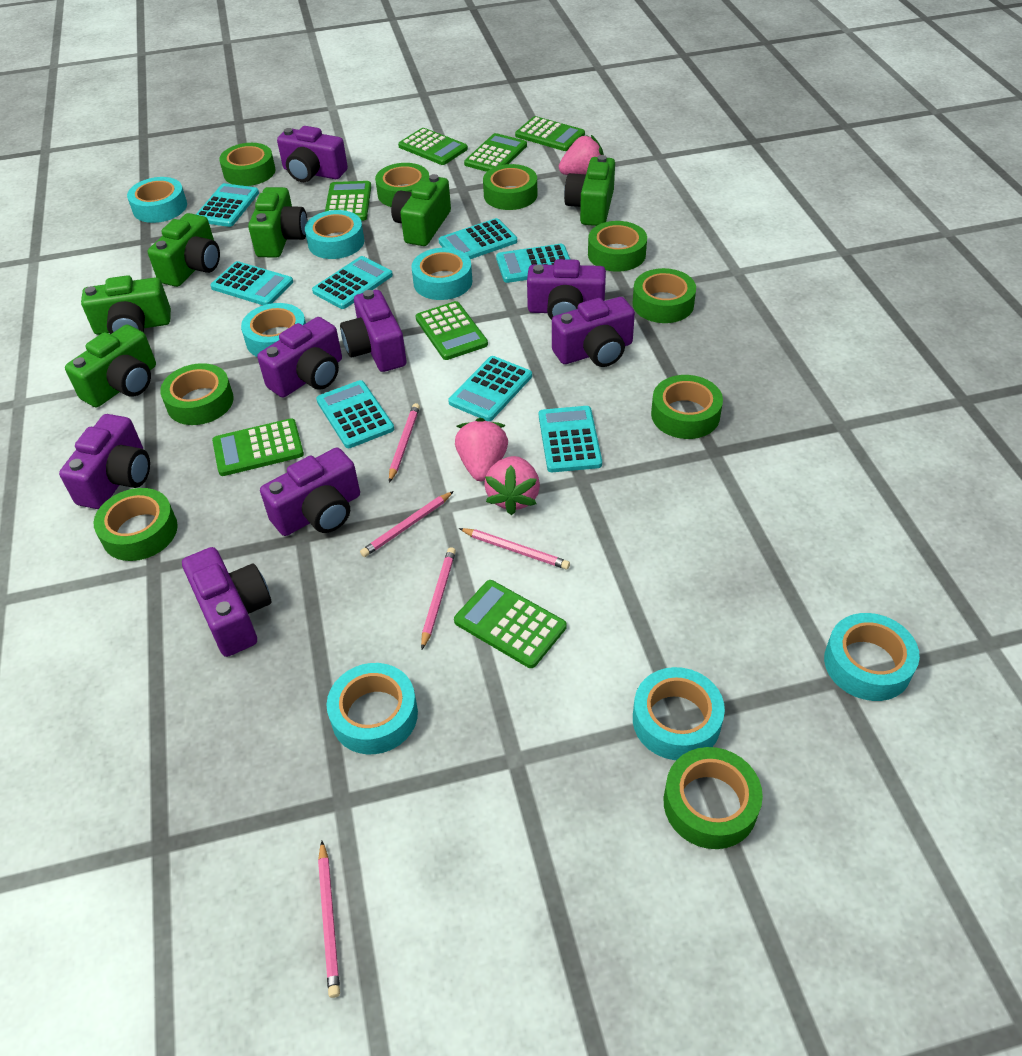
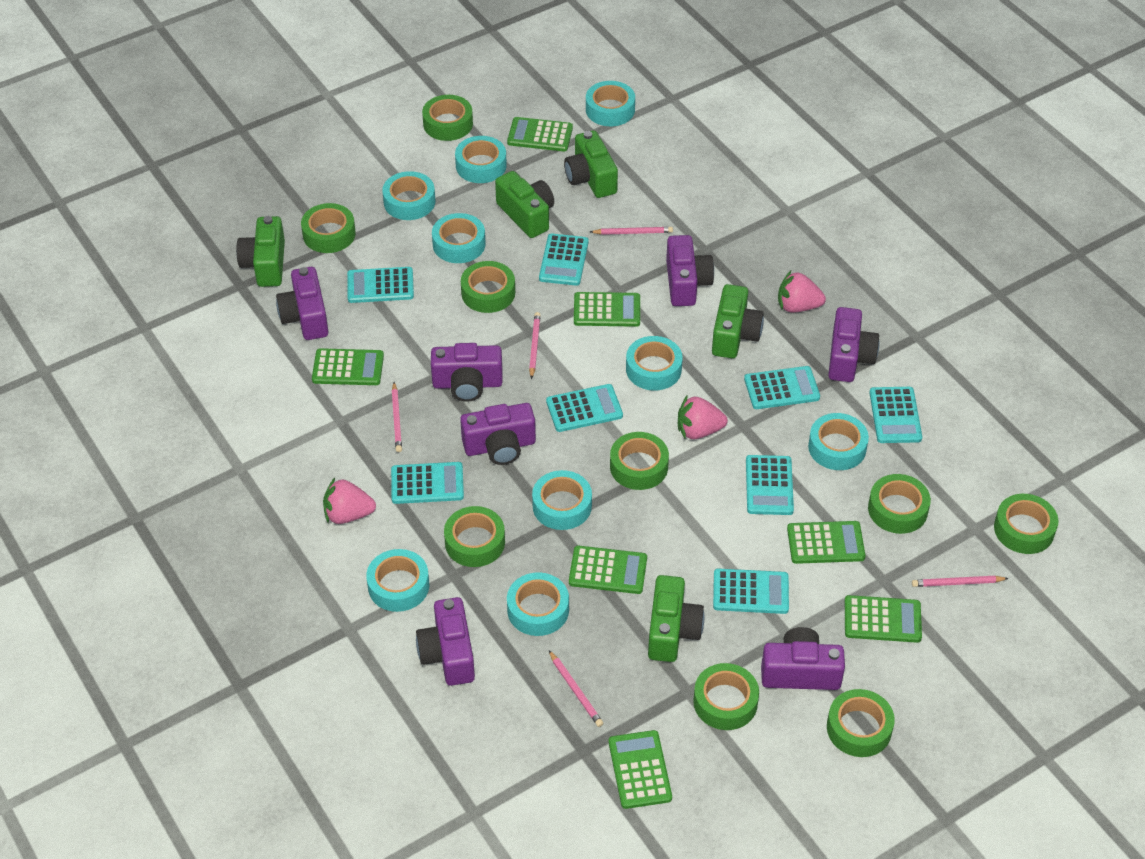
green camera: [65,325,156,407] [81,275,171,335] [148,213,220,287] [248,187,308,258] [391,174,451,246] [564,155,615,226] = 6 -> [236,216,285,287] [495,171,554,238] [564,130,618,198] [648,575,704,662] [712,284,764,359] = 5
purple camera: [59,414,150,509] [182,547,272,657] [257,317,342,397] [260,448,360,536] [277,126,348,182] [340,290,407,372] [527,259,606,320] [552,297,635,367] = 8 -> [276,267,328,340] [416,597,475,686] [431,343,503,402] [460,403,536,465] [666,235,714,306] [761,627,845,690] [828,307,879,382] = 7
turquoise tape: [127,177,187,223] [241,303,306,357] [305,210,364,259] [327,663,418,754] [411,248,472,300] [633,667,725,760] [824,613,920,701] = 7 -> [366,549,429,612] [382,171,435,220] [432,213,486,263] [455,136,507,183] [507,572,569,636] [532,470,592,530] [586,81,635,126] [626,336,683,391] [808,413,869,470] = 9

